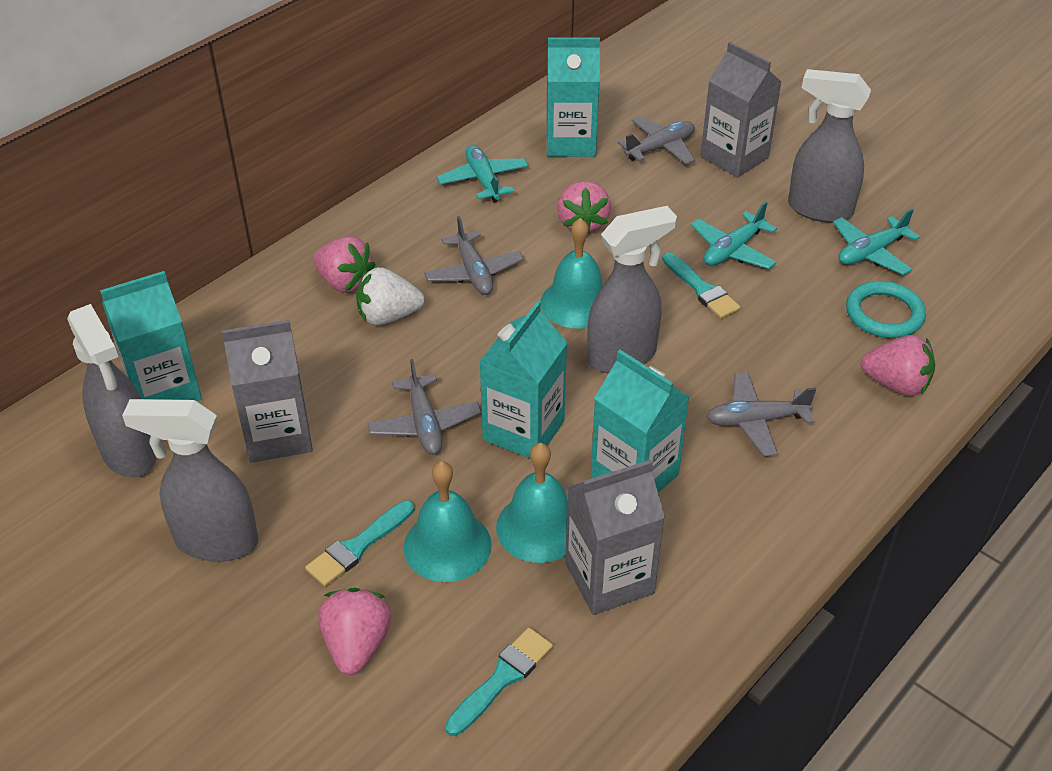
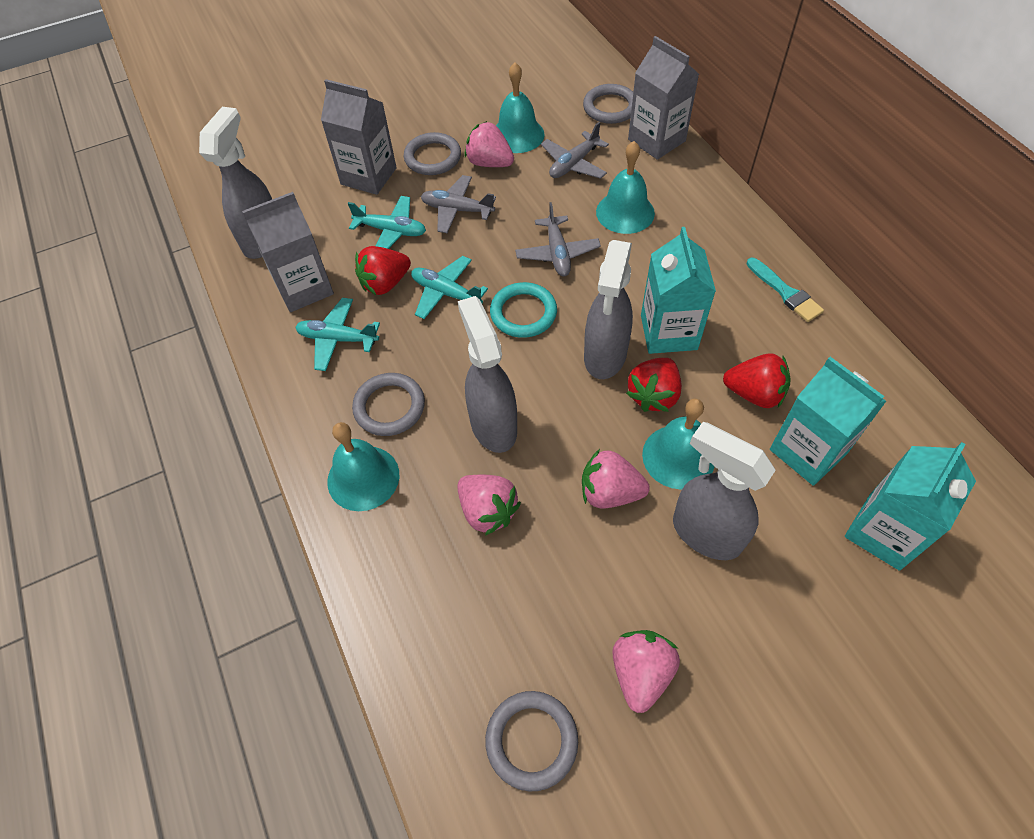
grey plane: [367,359,481,455] [424,216,524,295] [618,116,695,165] [706,372,816,457] = 4 -> [421,175,496,233] [515,202,601,276] [541,122,609,179] = 3
grey ring: none = 0 -> [352,373,425,436] [404,132,461,175] [485,691,578,792] [583,84,633,124] = 4
red strawberry: none = 0 -> [355,246,411,295] [626,358,682,412] [723,353,791,408] = 3
turquoise bell: [404,461,492,582] [496,443,568,563] [541,218,603,329] = 3 -> [327,422,399,511] [496,63,545,153] [596,141,655,234] [642,399,715,489] = 4
turquoise brush: [305,500,414,587] [445,627,553,736] [662,252,741,319] = 3 -> [746,258,824,322] = 1
turquoise carton: [100,271,202,401] [480,301,568,459] [546,38,600,157] [591,350,689,493] = 4 -> [641,227,716,354] [770,357,887,486] [845,442,976,571] = 3
white strawberry: [356,267,424,325] = 1 -> none = 0

